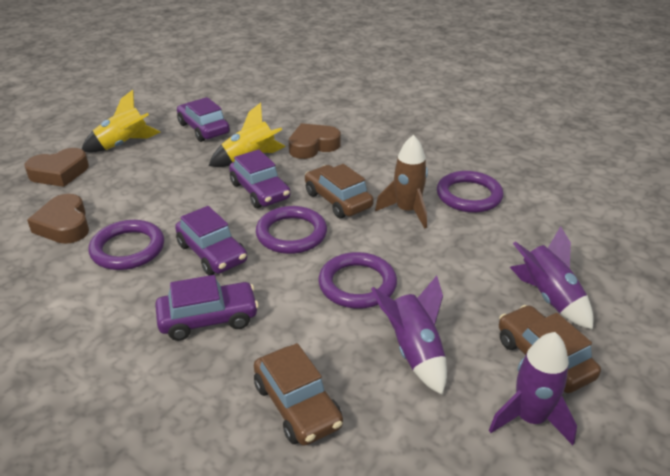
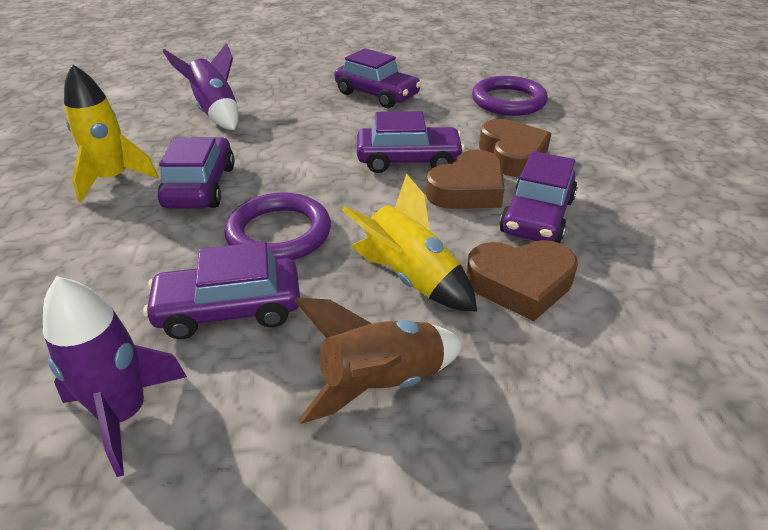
brown car: [254,343,343,446] [305,164,374,218] [499,305,601,393] = 3 -> none = 0
purple car: [155,275,259,341] [175,206,247,275] [177,97,230,142] [229,149,290,208] = 4 -> [143,242,300,339] [158,137,235,209] [334,48,421,108] [357,111,465,173] [499,151,577,243] = 5
purple ring: [89,220,164,270] [256,206,327,254] [319,252,397,309] [437,171,504,213] = 4 -> [224,192,331,260] [472,76,548,116] = 2
purple rocket: [371,276,447,395] [489,332,577,445] [510,226,594,330] = 3 -> [43,276,187,477] [162,43,239,130] = 2

